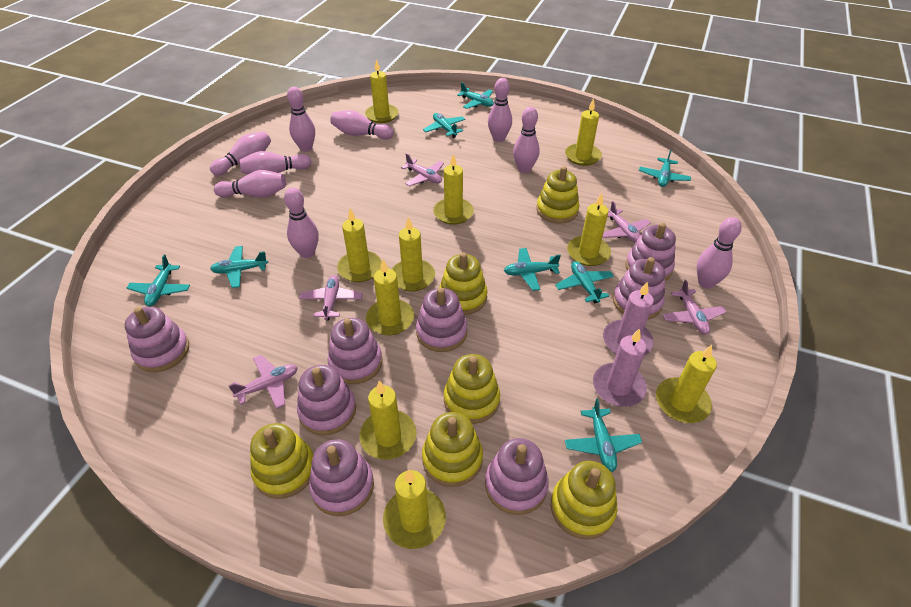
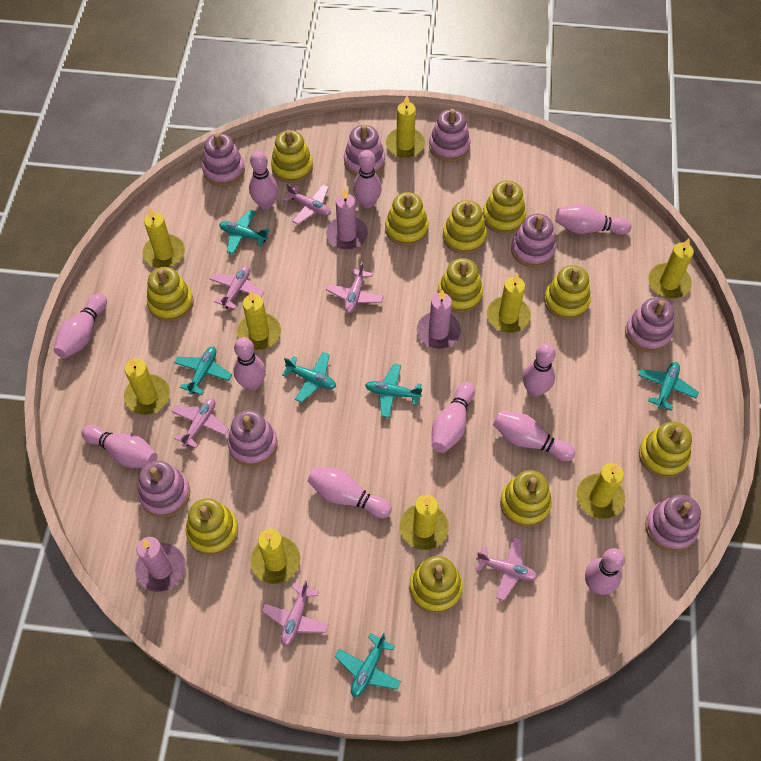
pink bowling pin: [210,131,271,176] [214,170,286,198] [239,151,312,174] [284,188,319,258] [287,87,315,152] [330,110,394,140] [488,78,512,142] [513,107,540,173] [697,217,742,289] = 9 -> [54,293,107,359] [82,425,158,468] [233,337,266,390] [249,151,278,210] [308,467,392,518] [353,150,382,209] [432,382,475,453] [493,411,575,461] [523,344,556,397] [555,205,632,235] [585,548,625,595] = 11
pink candle: [593,328,647,407] [603,282,654,356] = 2 -> [135,537,186,592] [326,189,368,250] [417,290,461,349] = 3
pink plane: [229,355,298,409] [299,275,362,321] [401,153,444,186] [603,201,651,243] [663,280,726,334] = 5 -> [171,398,229,448] [210,266,264,310] [262,581,329,646] [284,184,331,224] [326,262,383,313] [475,537,537,601] = 6
turquoise plane: [127,255,190,307] [210,246,268,288] [423,113,465,138] [457,82,494,109] [504,248,561,291] [555,261,614,303] [565,399,642,472] [639,150,691,187] = 8 -> [174,347,232,395] [219,210,270,254] [282,352,336,403] [335,633,401,697] [365,364,422,418] [638,362,699,411] = 6
yellow candle: [337,209,382,282] [360,381,417,460] [365,59,399,123] [366,260,414,335] [383,469,446,549] [392,217,435,291] [433,154,474,225] [565,98,602,166] [567,193,611,266] [656,345,717,423] = 10 -> [124,357,170,415] [142,208,185,268] [237,291,281,350] [250,529,300,584] [386,96,425,158] [400,495,449,550] [487,273,531,333] [577,463,625,519] [648,239,694,299] = 9
yellow stacking toy: [250,423,313,499] [422,412,483,487] [439,252,487,315] [444,354,500,424] [536,166,579,224] [551,461,617,540] = 6 -> [147,267,194,322] [186,498,238,556] [271,130,313,183] [385,192,429,246] [410,556,463,614] [438,258,483,313] [443,200,487,254] [483,180,526,234] [500,470,552,527] [544,265,591,320] [639,421,692,478] = 11

